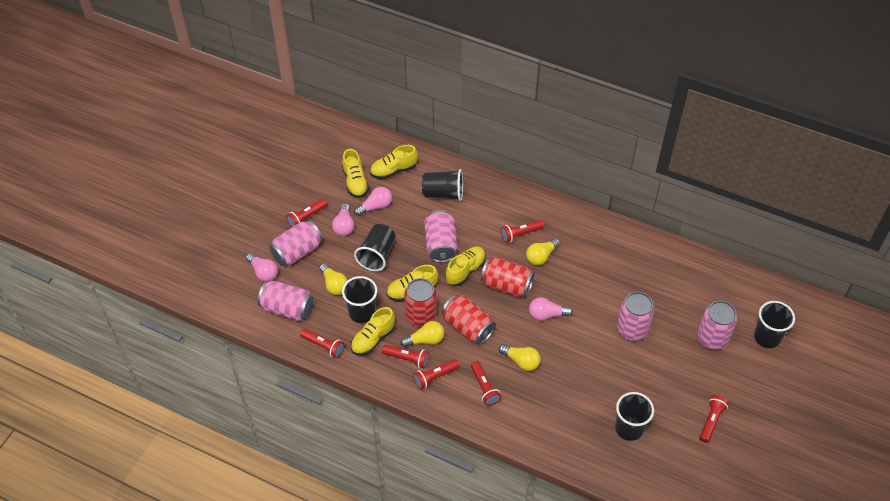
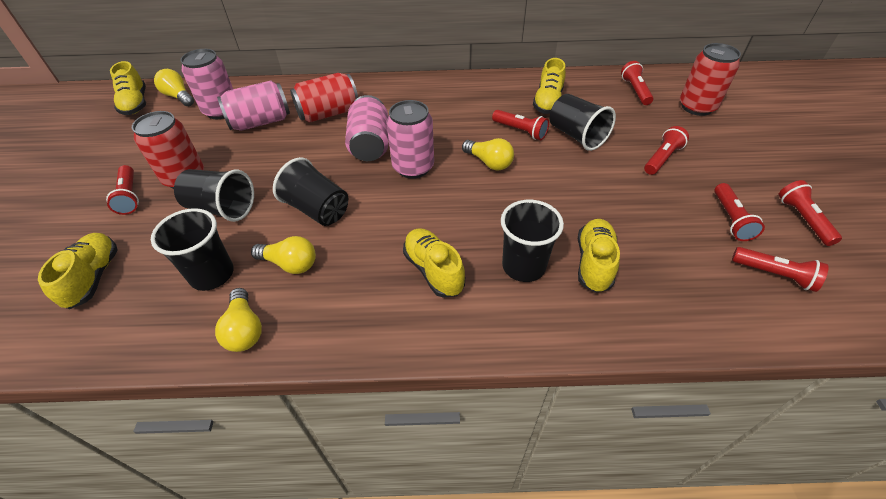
pink can: [258,281,314,321] [269,220,323,266] [424,210,457,263] [617,292,654,341] [697,301,737,350] = 5 -> [180,49,233,119] [217,81,290,131] [345,95,388,161] [387,100,434,179] = 4
pink light bulb: [246,253,278,282] [332,203,354,236] [354,187,392,216] [529,298,573,321] = 4 -> none = 0

